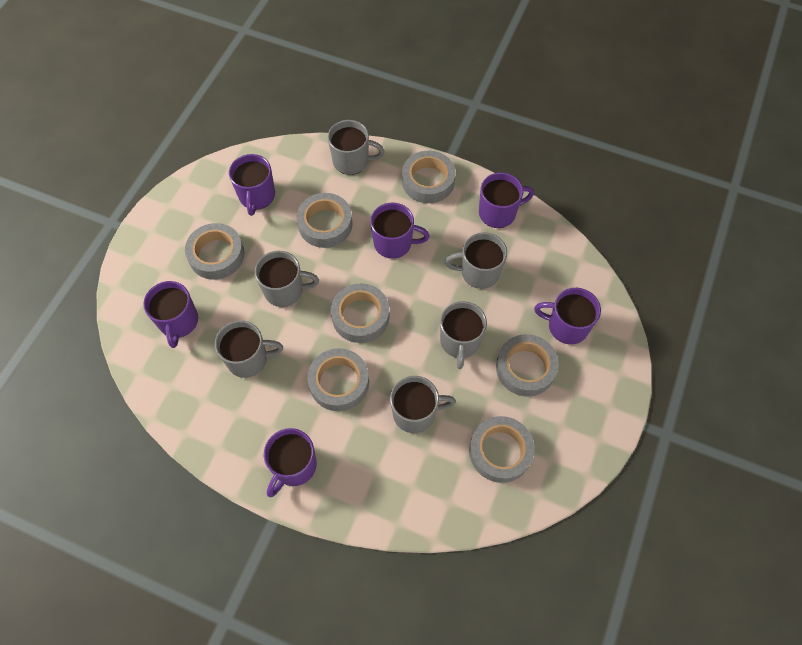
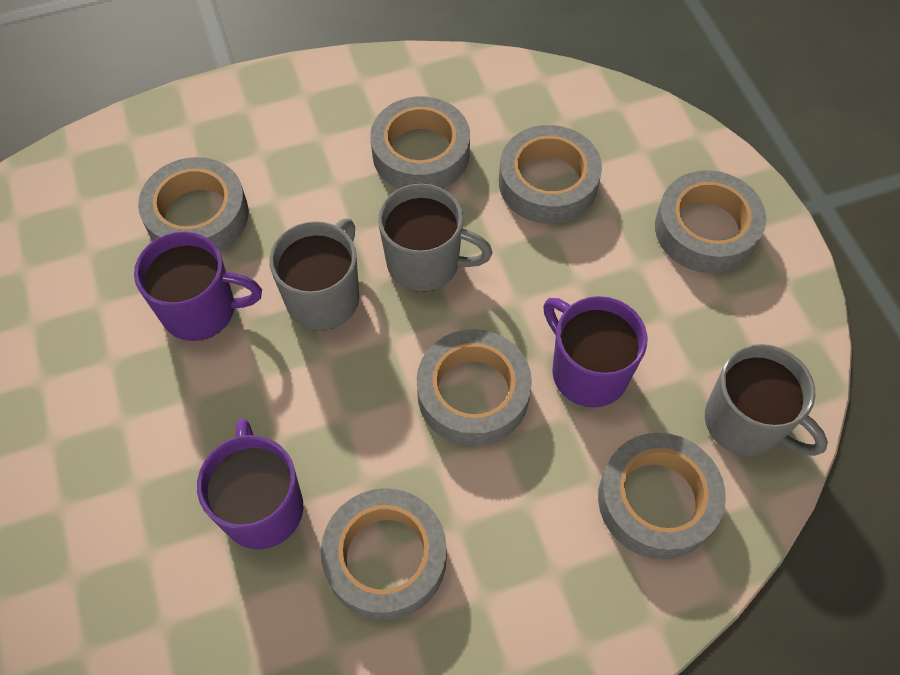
grey mug: [215,321,283,378] [255,251,319,307] [328,120,385,175] [390,376,456,433] [440,301,487,369] [445,232,507,289] = 6 -> [269,218,359,331] [378,184,492,292] [705,344,828,456] = 3
purple mug: [143,281,198,348] [229,154,275,216] [264,428,317,497] [370,203,430,259] [479,172,534,228] [534,288,601,344] = 6 -> [134,232,262,341] [197,419,303,549] [543,296,647,407] = 3

